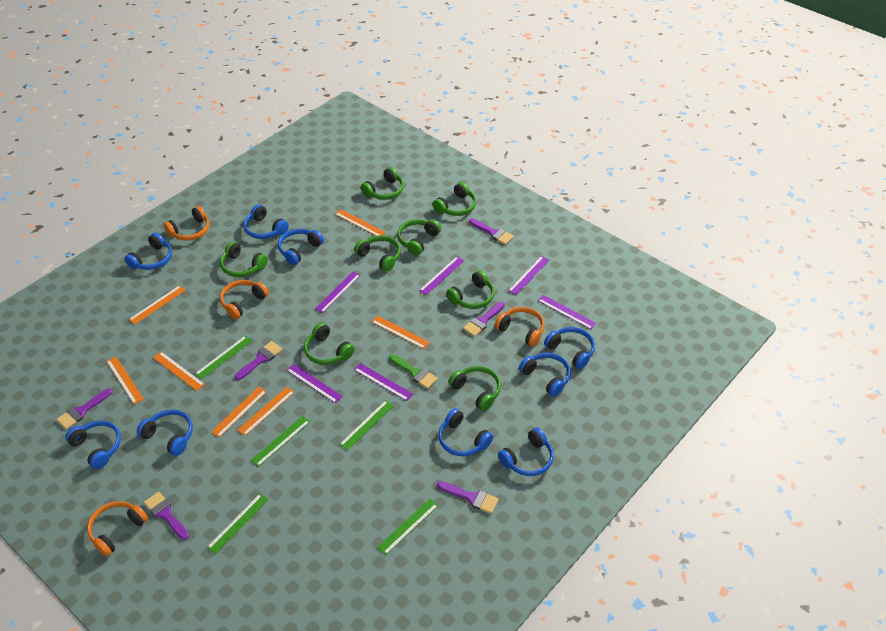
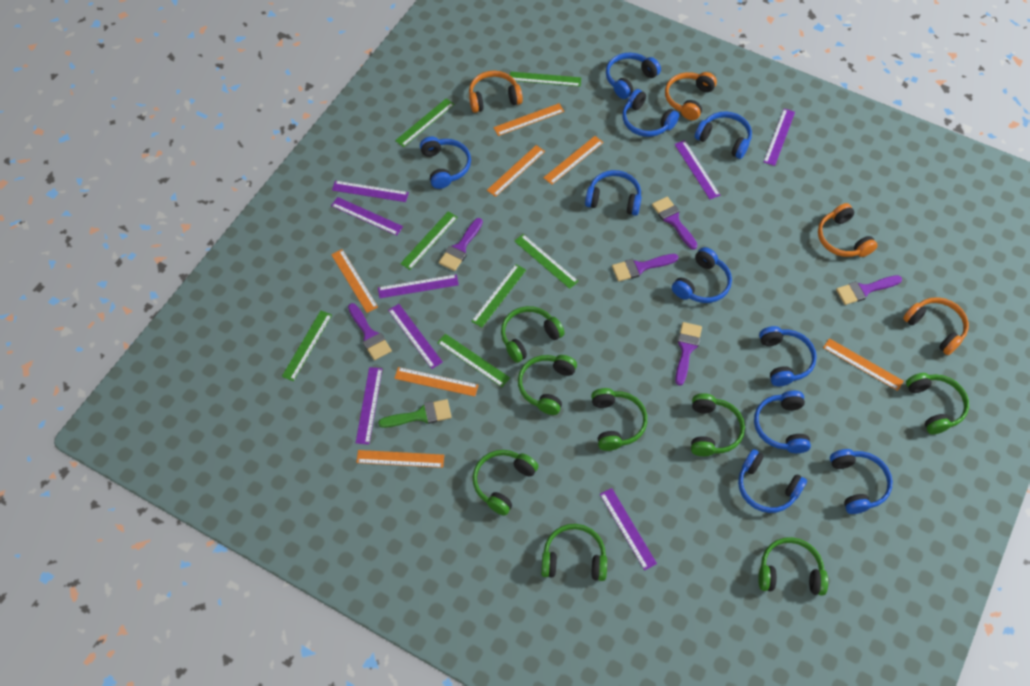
blue headphones: [65,420,121,469] [124,233,172,270] [137,409,193,456] [243,204,289,239] [278,229,324,265] [438,408,493,456] [498,427,554,476] [519,352,571,397] [544,327,595,369] = 9 -> [420,136,471,189] [585,170,642,216] [606,53,661,99] [622,89,679,137] [672,247,732,303] [695,111,752,159] [738,449,807,513] [754,391,811,453] [759,326,817,386] [830,449,893,514] = 10
green ruler: [195,336,252,379] [207,494,269,554] [251,416,310,467] [339,400,394,451] [377,499,438,555] = 5 -> [282,311,332,381] [395,98,455,147] [400,211,458,270] [437,334,510,387] [471,264,526,327] [510,72,581,87] [514,234,579,289] = 7
purple ruler: [287,364,343,403] [315,272,361,313] [354,363,413,401] [419,256,464,295] [508,256,549,295] [538,295,596,329] = 6 -> [331,197,403,236] [332,181,409,202] [356,367,382,445] [378,274,459,298] [388,304,443,369] [600,488,657,570] [674,140,720,199] [764,109,795,166] = 8

